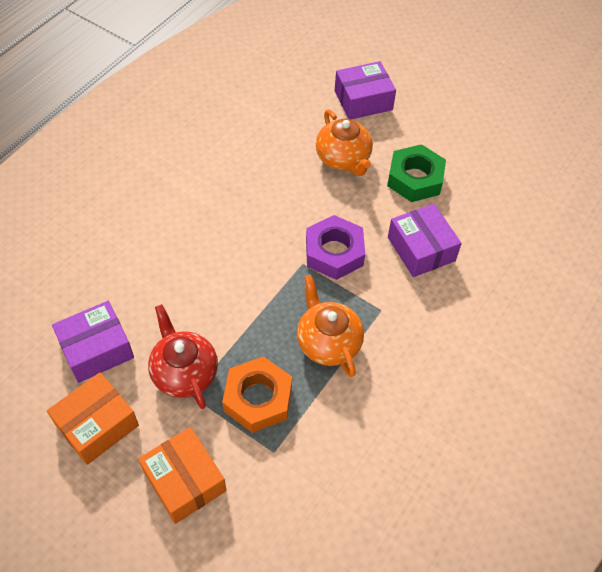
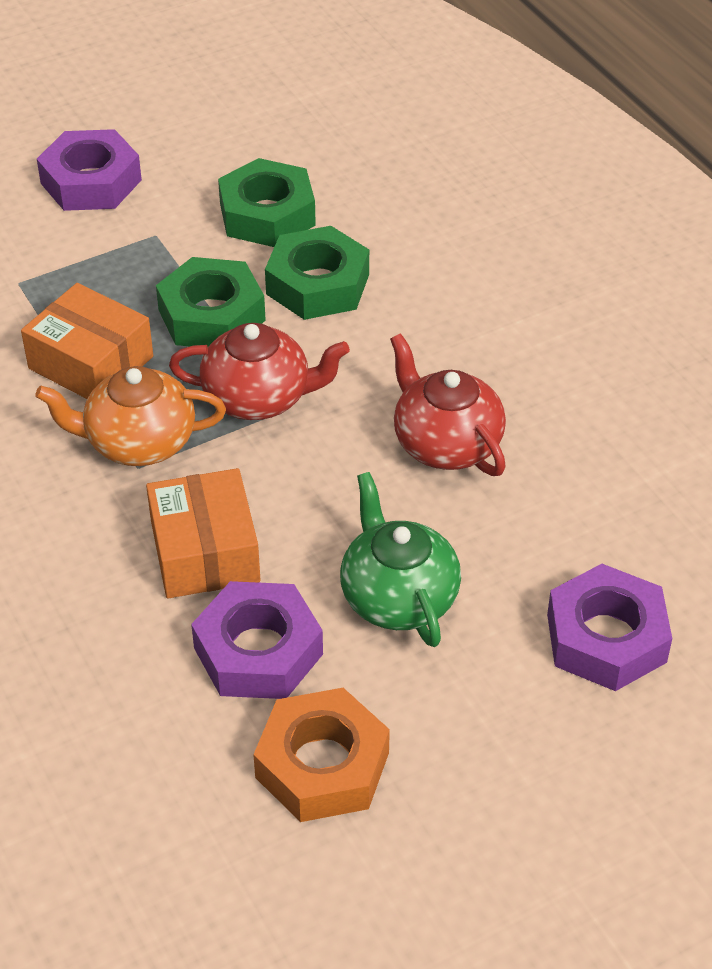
green nut: [387,144,446,202] = 1 -> [156,257,266,347] [218,158,316,247] [265,226,369,320] = 3
green teapot: none = 0 -> [340,472,461,647] = 1
orange teapot: [297,275,364,377] [316,109,373,176] = 2 -> [35,366,226,466] = 1
purple box: [52,301,134,383] [335,61,396,120] [388,204,462,277] = 3 -> none = 0
purple nut: [306,215,365,280] = 1 -> [37,129,142,211] [191,581,323,699] [547,564,672,691] = 3
red teapot: [148,304,218,409] = 1 -> [169,323,350,420] [390,333,506,476] = 2

